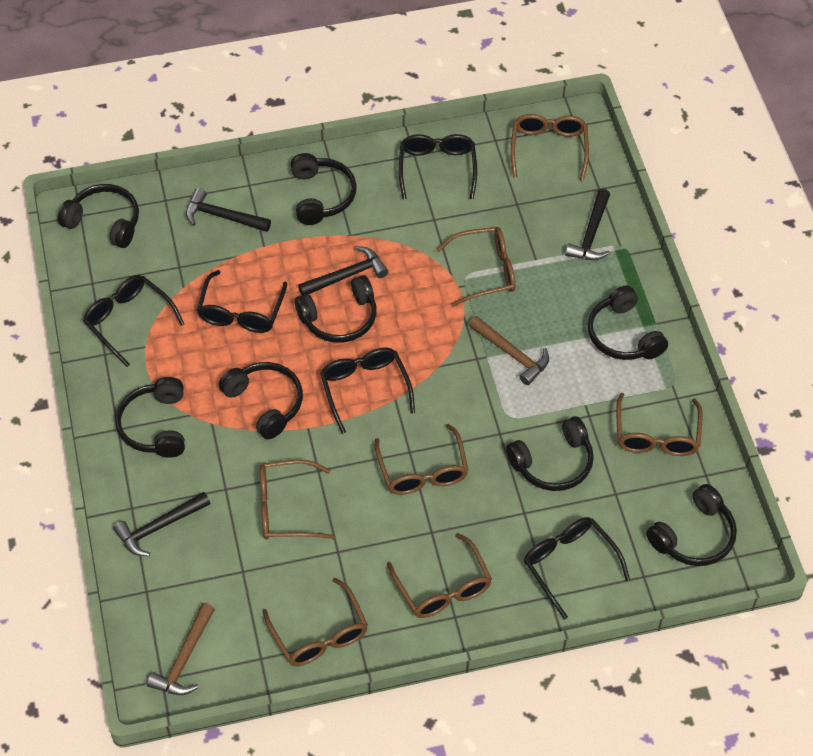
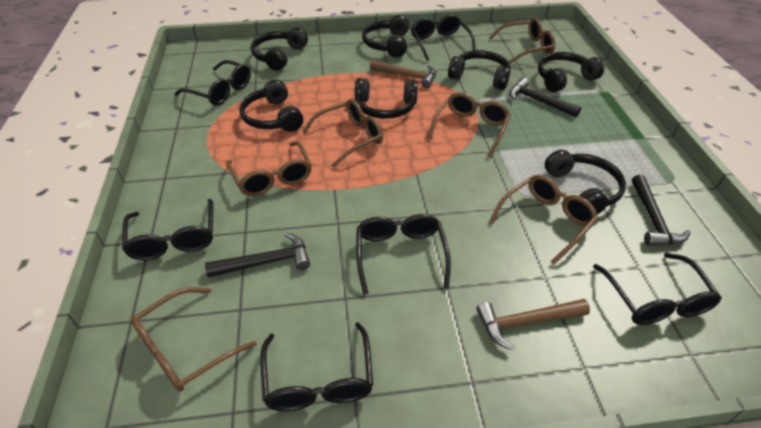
black glasses: [83,275,184,367] [197,270,287,333] [320,348,415,434] [399,134,477,200] [524,517,630,620] = 5 -> [122,199,213,260] [175,60,251,106] [260,322,373,411] [356,214,451,295] [411,15,476,61] [593,253,722,325] = 6
black hammer: [113,492,211,556] [186,188,271,232] [298,246,388,296] [565,189,610,260] = 4 -> [205,232,310,277] [509,77,581,117] [632,175,691,246] = 3
black headphones: [58,184,139,248] [115,377,185,458] [219,362,303,440] [290,153,357,225] [295,275,377,343] [506,416,594,491] [588,285,668,360] [646,484,737,566] = 8 -> [239,79,303,132] [251,27,308,71] [355,78,418,119] [362,15,409,57] [448,50,511,90] [538,52,604,92] [545,150,626,215] = 7
brown glasses: [260,460,335,540] [262,578,368,666] [375,424,468,495] [387,533,492,618] [436,227,515,307] [511,114,589,181] [616,393,703,456] = 7 -> [130,287,257,392] [226,141,312,196] [302,99,383,168] [428,92,511,158] [489,18,555,64] [489,175,598,265] = 6

